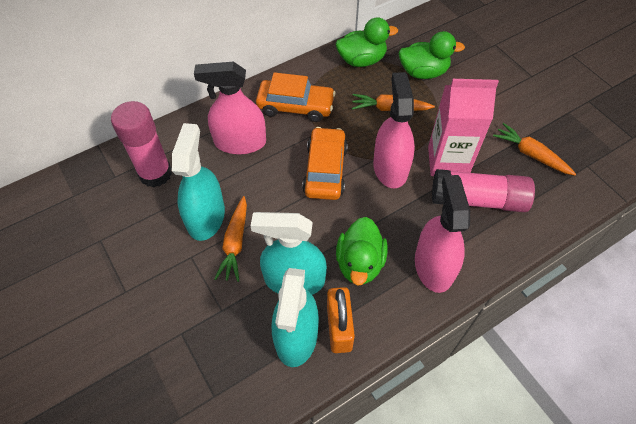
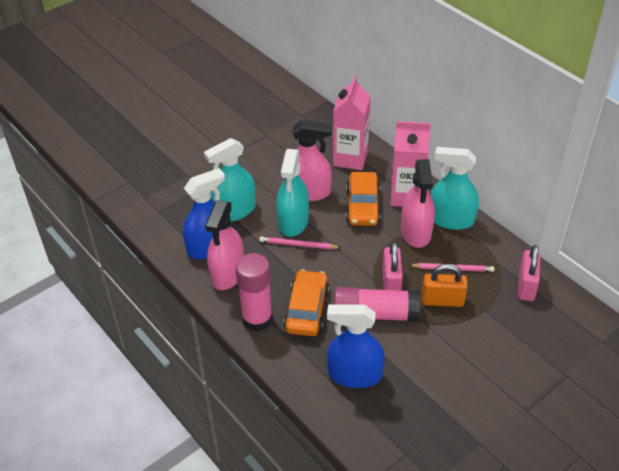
blue spray bottle: none = 0 -> [183,168,225,260] [327,304,385,388] = 2
green duck: [336,17,398,67] [336,217,388,285] [399,31,465,79] = 3 -> none = 0
orange carrot: [214,196,247,282] [352,94,435,111] [493,123,576,176] = 3 -> none = 0
pink carton: [428,79,499,176] = 1 -> [333,76,371,170] [390,121,431,207] = 2
pink padlock: none = 0 -> [382,242,403,290] [518,245,541,301] = 2
pink pencil: none = 0 -> [259,237,341,249] [409,263,495,272] = 2

